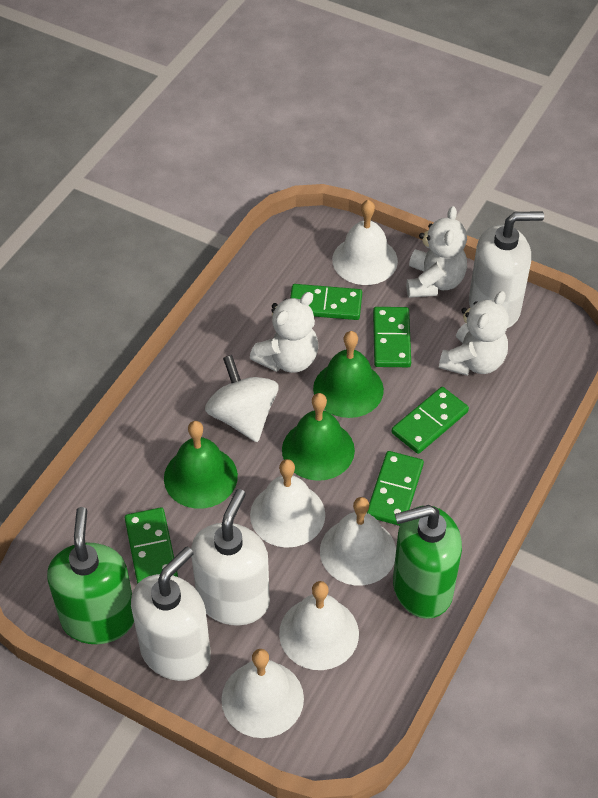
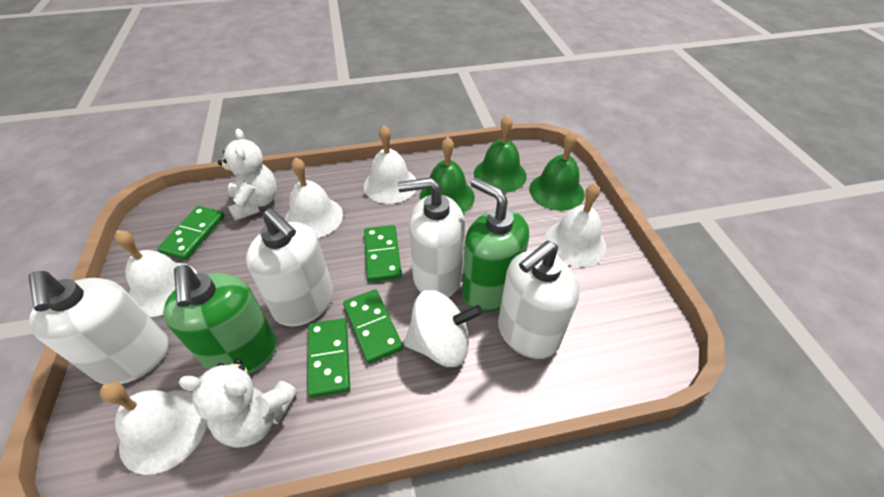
green domino: [125,507,178,584] [290,284,362,320] [367,451,424,526] [373,307,411,367] [392,387,469,454] = 5 -> [157,206,225,260] [307,318,350,398] [343,289,403,364] [364,225,402,282] = 4
white soap dispenser: [131,547,211,681] [191,489,270,626] [469,211,544,328] = 3 -> [29,271,169,384] [246,208,334,327] [398,177,465,297] [498,241,579,359] = 4
white teddy bear: [250,292,318,373] [406,206,467,298] [439,291,509,376] = 3 -> [178,358,297,448] [218,128,277,221] = 2

